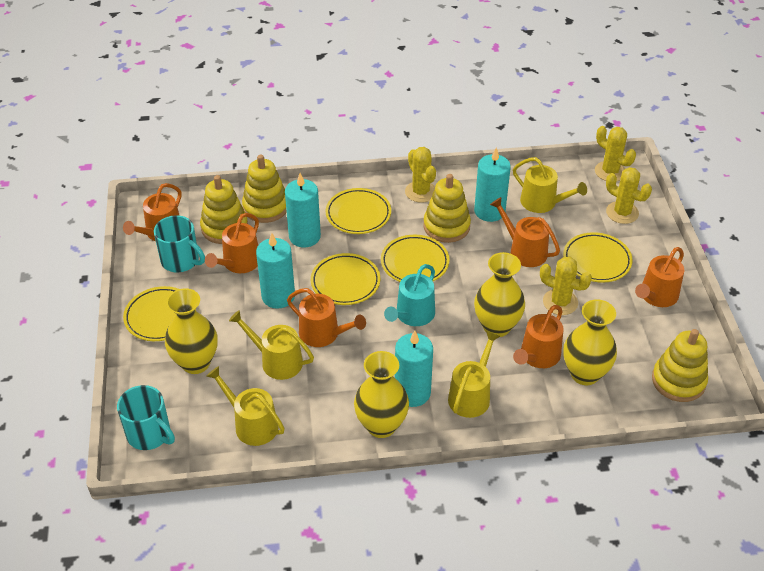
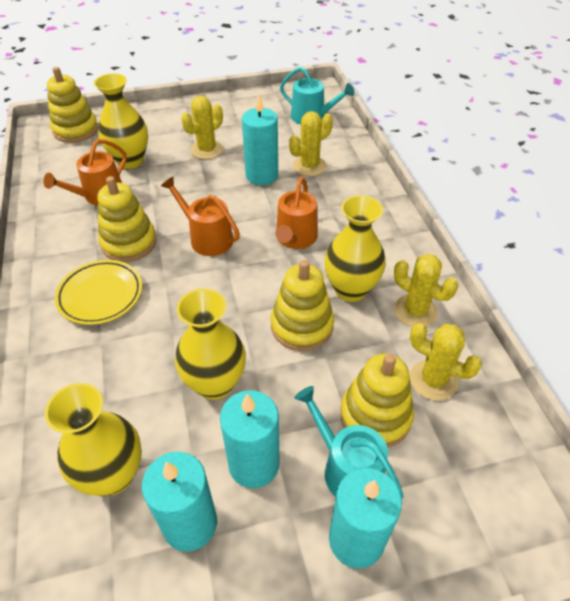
orange watering can: [123,183,182,241] [205,213,259,273] [287,288,366,347] [490,197,560,267] [513,305,564,368] [635,247,684,307] = 6 -> [43,139,127,206] [161,177,240,256] [275,177,318,249] = 3
turquoise mug: [117,385,175,450] [154,215,205,272] = 2 -> none = 0
turquoise watering can: [384,264,435,326] = 1 -> [280,67,354,124] [295,386,403,499] = 2
yellow plate: [123,286,196,341] [311,253,380,305] [326,188,391,234] [381,235,449,282] [563,232,633,283] = 5 -> [55,260,142,325] = 1
yellow watering can: [206,366,285,446] [229,310,314,380] [448,331,500,418] [513,157,587,213] = 4 -> none = 0

